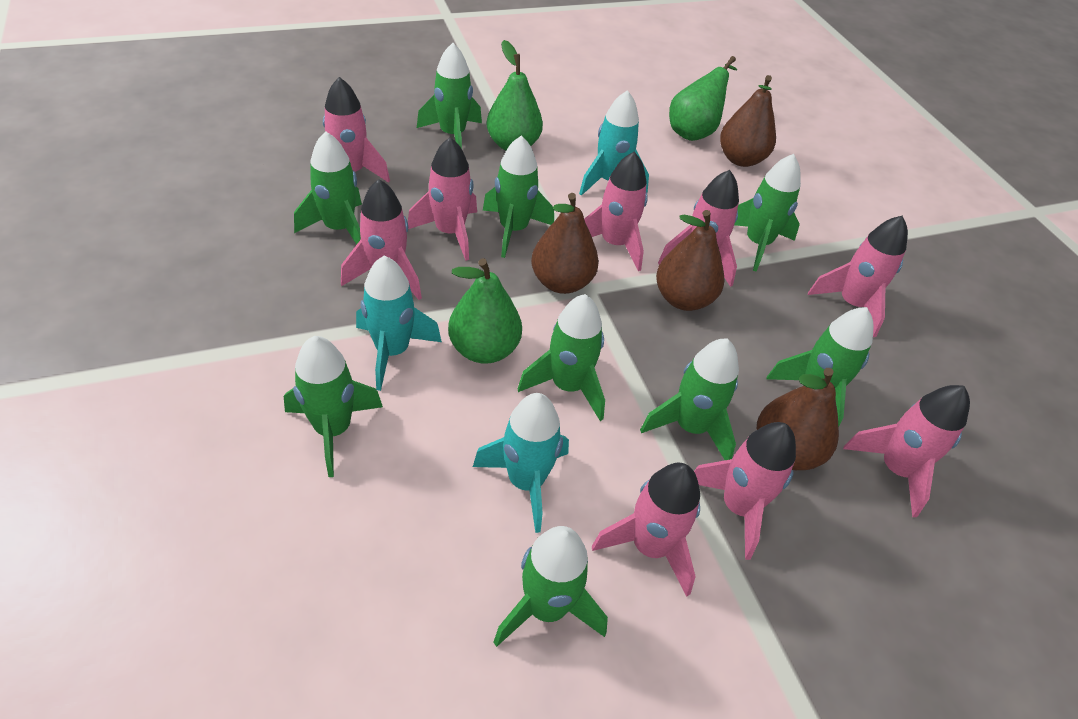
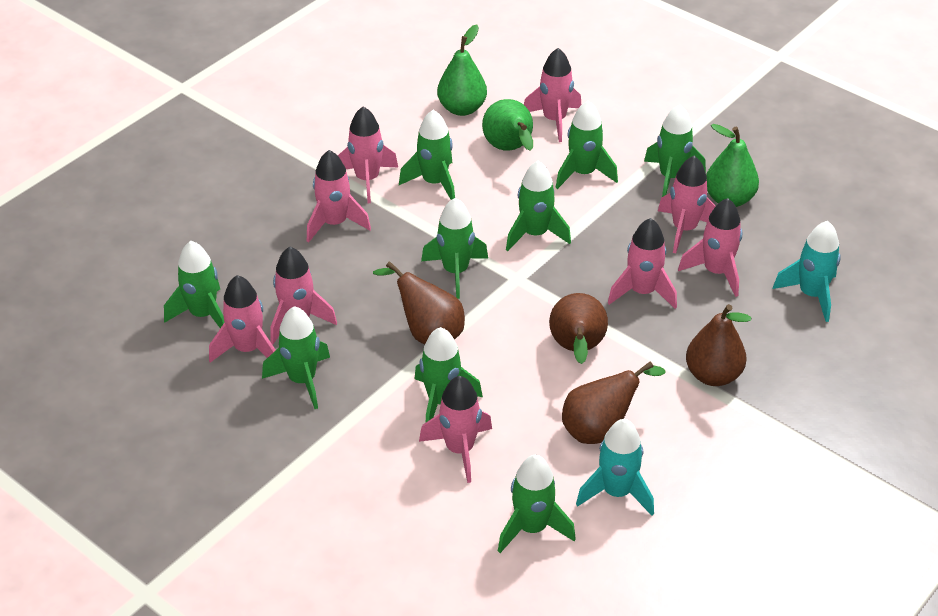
turquoise rocket: [356,255,442,391] [473,393,569,533] [579,90,649,196] = 3 -> [576,419,654,516] [773,221,841,322] = 2

